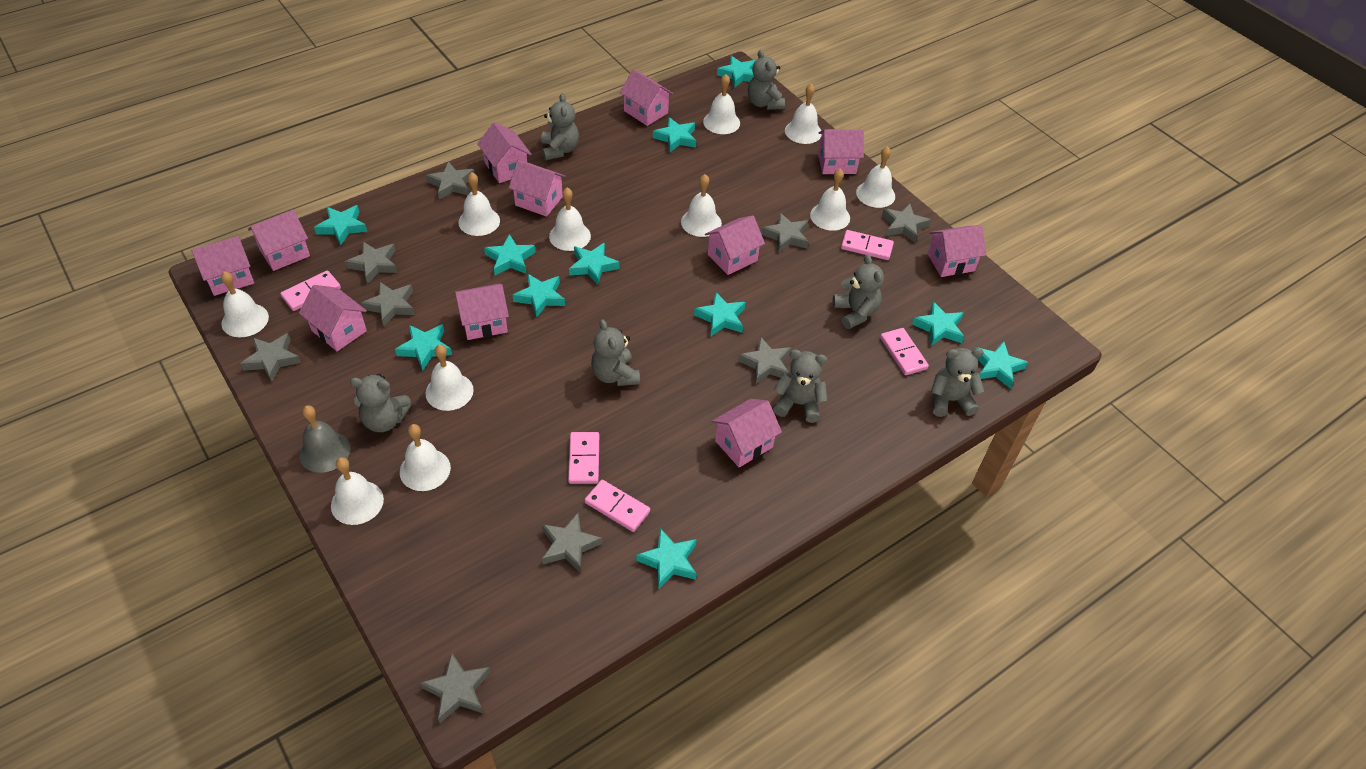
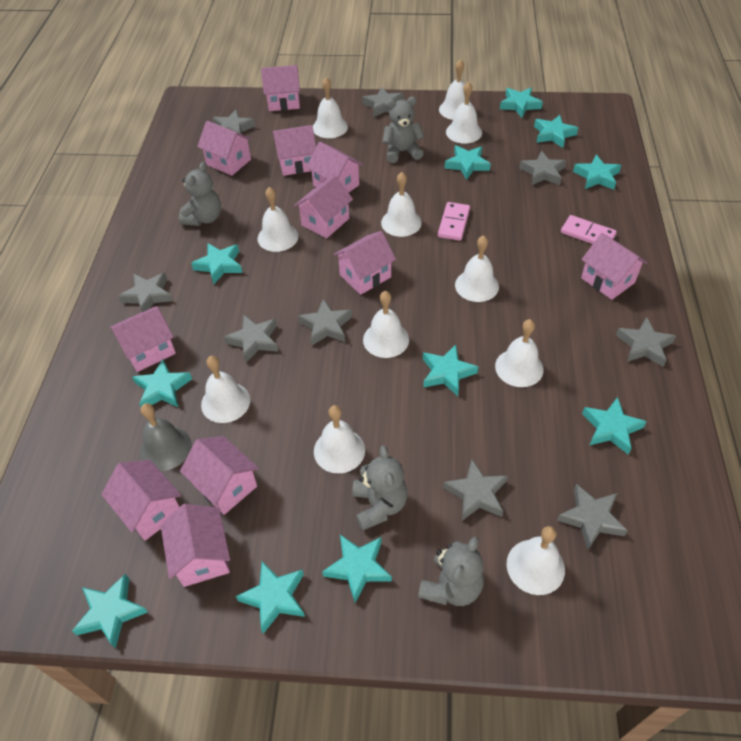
grey teddy bear: [350,374,412,432] [541,93,579,160] [591,319,640,386] [748,50,785,110] [773,349,827,423] [833,255,884,329] [931,348,984,417] = 7 -> [179,162,221,226] [352,446,407,531] [382,97,425,163] [418,537,483,606] = 4
pink domino: [280,270,341,311] [568,432,599,484] [585,480,650,532] [841,230,894,260] [880,328,929,375] = 5 -> [438,202,470,241] [561,215,617,244] = 2

